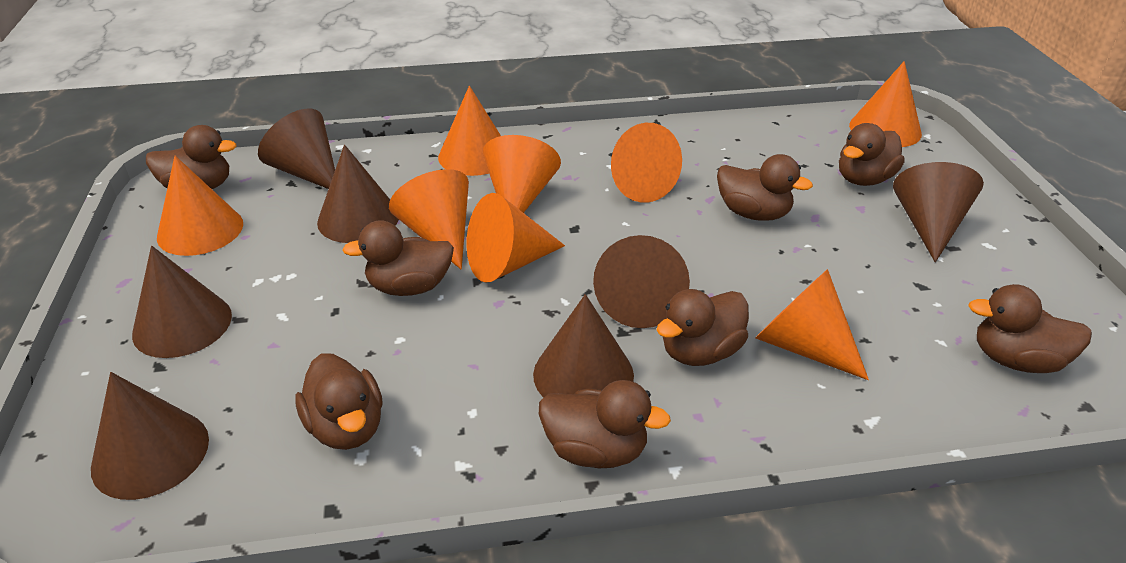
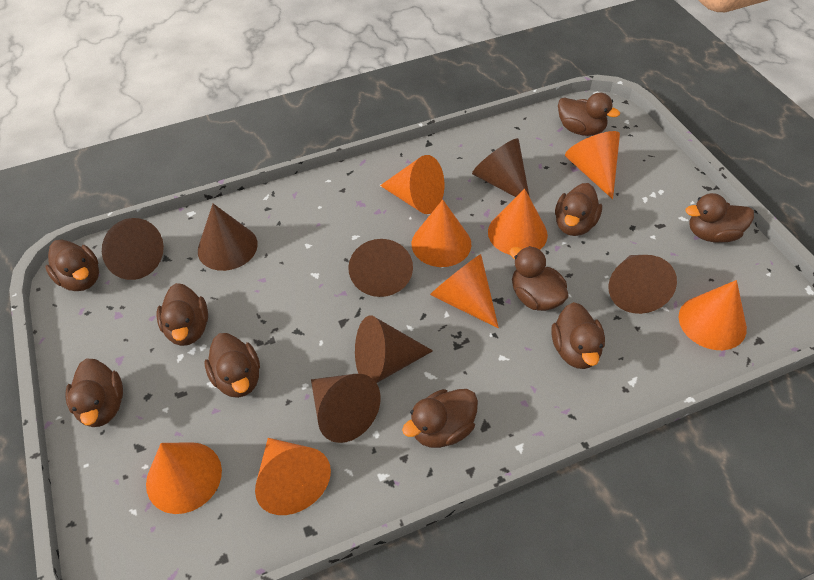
brown duck: [146,125,237,189] [295,353,383,450] [342,220,454,296] [539,380,671,468] [657,289,749,366] [717,154,813,221] [839,123,905,186] [968,284,1092,373] = 8 -> [45,239,99,291] [66,358,123,427] [157,283,208,346] [204,333,260,398] [402,389,478,448] [510,246,569,311] [551,302,605,369] [555,183,602,236] [558,92,620,136] [686,193,754,242] = 10

